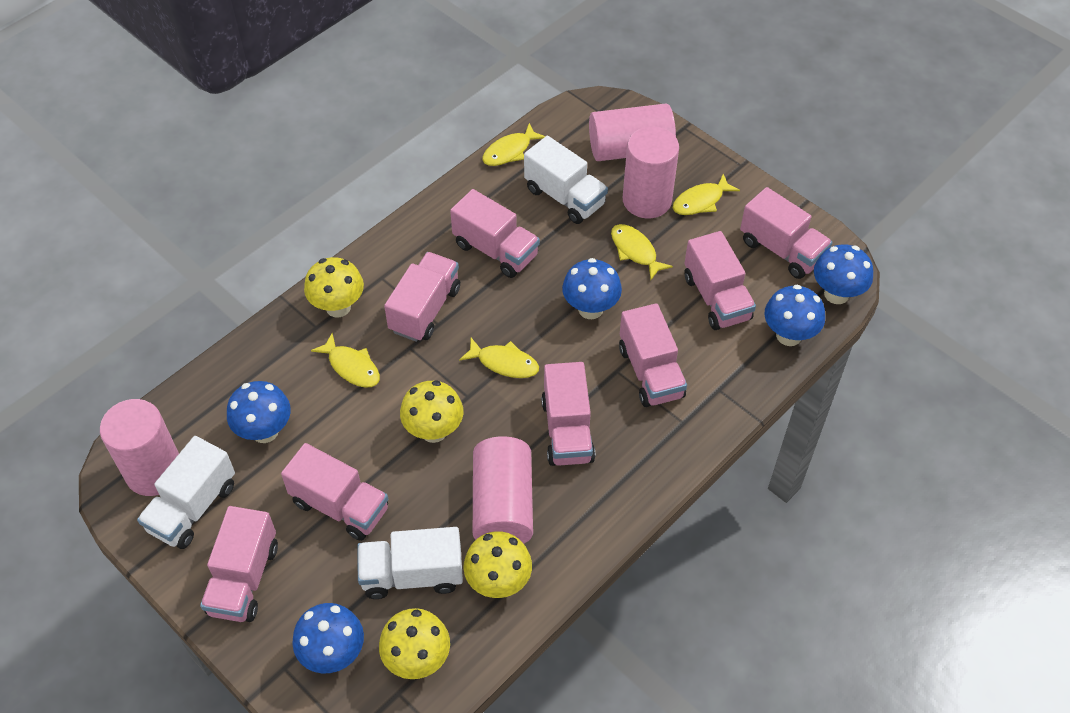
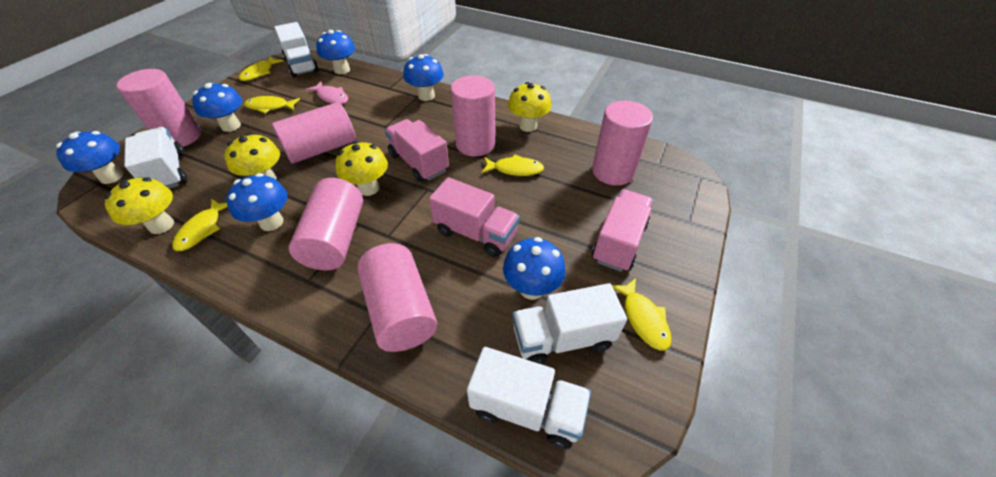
blue mushroom: [227,381,291,443] [292,603,364,674] [562,258,622,319] [764,285,825,346] [814,244,873,304] = 5 -> [56,131,124,184] [192,83,242,132] [226,173,287,231] [316,30,355,74] [403,54,444,101] [503,237,566,300] = 6
pink cylinder: [100,399,179,496] [473,436,533,544] [589,103,676,161] [623,127,679,218] = 4 -> [117,69,201,147] [272,102,356,164] [289,178,363,270] [357,243,437,352] [451,75,495,156] [592,101,653,186] = 6
pink fish: none = 0 -> [306,81,348,104] = 1
pink truck: [200,506,278,622] [281,443,388,541] [384,252,460,342] [450,189,540,278] [541,362,595,466] [619,303,687,407] [684,231,756,330] [740,187,833,279] = 8 -> [384,119,449,182] [429,177,520,257] [592,189,653,272] = 3
white truck: [137,436,235,549] [357,527,463,599] [524,136,608,224] = 3 -> [124,127,188,189] [274,22,319,78] [467,347,591,449] [512,283,627,364] = 4

